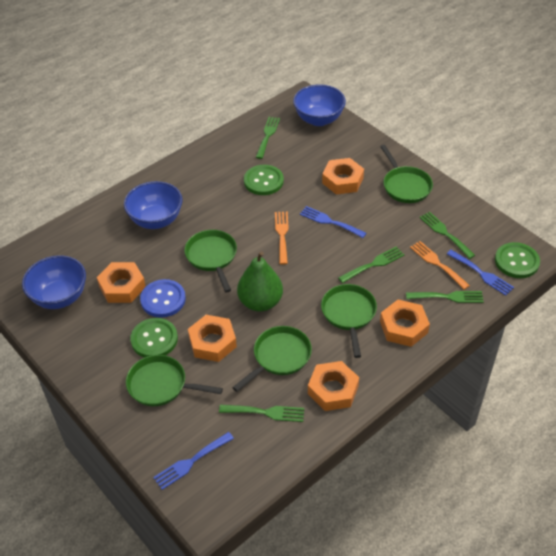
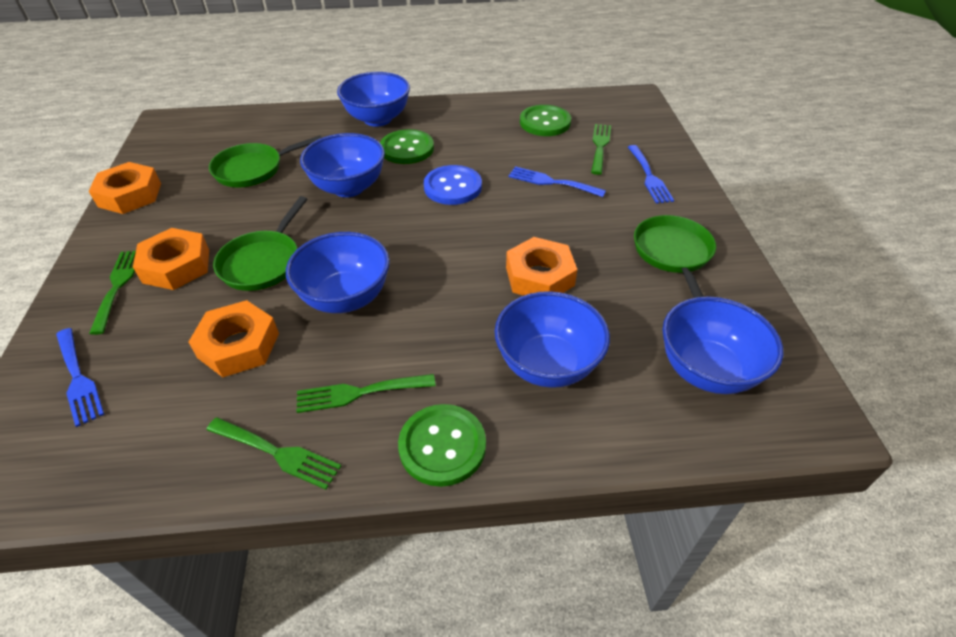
blue bowl: [22,255,86,309] [124,181,182,229] [293,84,346,126] = 3 -> [286,232,390,313] [300,133,385,197] [337,72,410,127] [495,291,610,388] [662,296,783,394] = 5
green fork: [219,405,304,422] [256,117,280,159] [338,247,404,283] [406,291,484,303] [420,212,475,259] = 5 -> [89,251,136,335] [207,417,341,490] [296,374,436,413] [591,124,611,175] = 4
green pan: [126,355,223,406] [185,230,237,292] [232,326,312,392] [321,284,377,358] [380,145,433,203] = 5 -> [209,135,322,188] [213,196,307,291] [634,215,716,298] = 3
green pear: [237,252,283,312] = 1 -> none = 0
orange fork: [275,212,289,265] [410,241,470,290] = 2 -> none = 0
orange nut: [97,262,146,303] [188,315,237,362] [308,361,359,411] [322,158,364,194] [380,300,430,347] = 5 -> [89,162,161,214] [133,228,209,290] [188,300,279,377] [506,237,577,296] = 4

